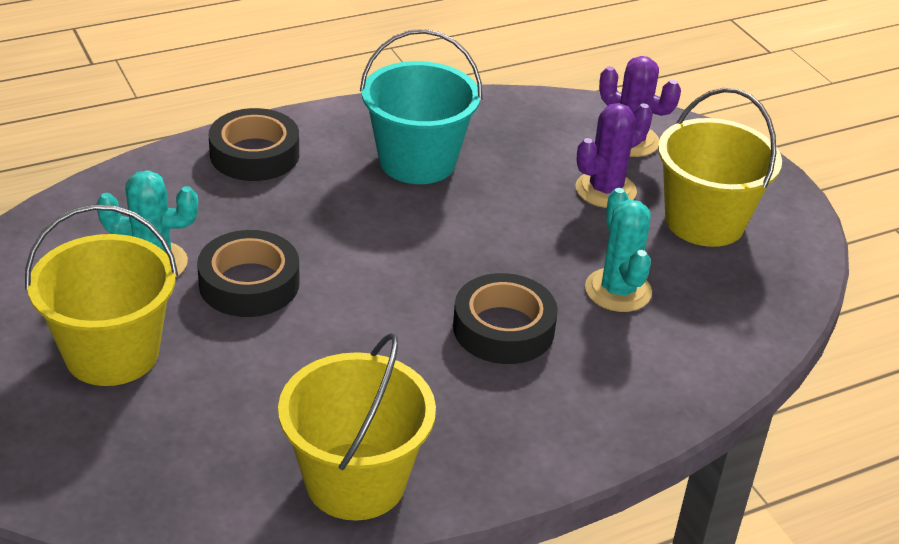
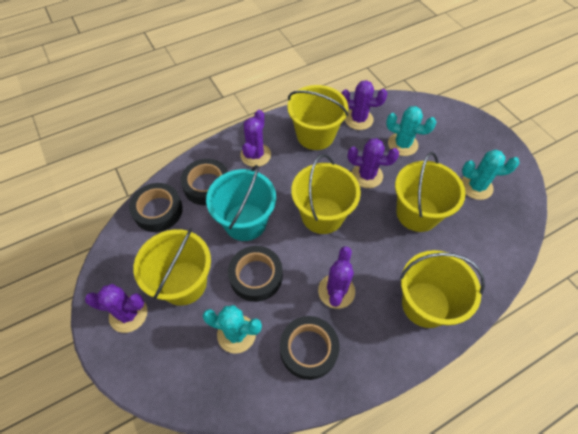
black tape: [197,230,300,317] [209,108,299,181] [453,273,558,364] = 3 -> [129,183,183,232] [181,159,228,205] [228,246,283,302] [280,316,340,380] = 4
purple cactus: [575,103,652,208] [599,56,681,157] = 2 -> [85,284,147,333] [240,110,271,167] [318,246,355,309] [341,80,387,130] [348,138,399,188] = 5
turquoise cactus: [97,170,198,277] [585,188,652,312] = 2 -> [203,305,262,354] [386,106,436,156] [461,150,520,200] = 3
yellow bucket: [25,204,178,386] [278,333,436,521] [658,88,782,247] = 3 -> [133,228,211,306] [287,85,348,150] [291,154,361,234] [395,152,466,232] [400,250,485,328] = 5

